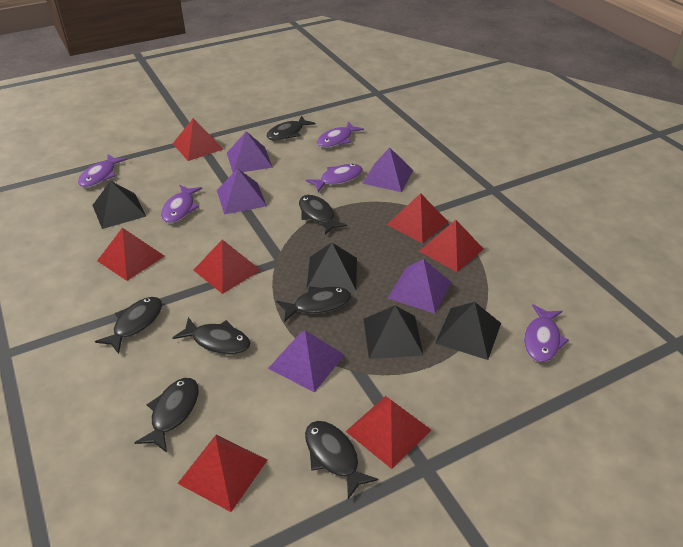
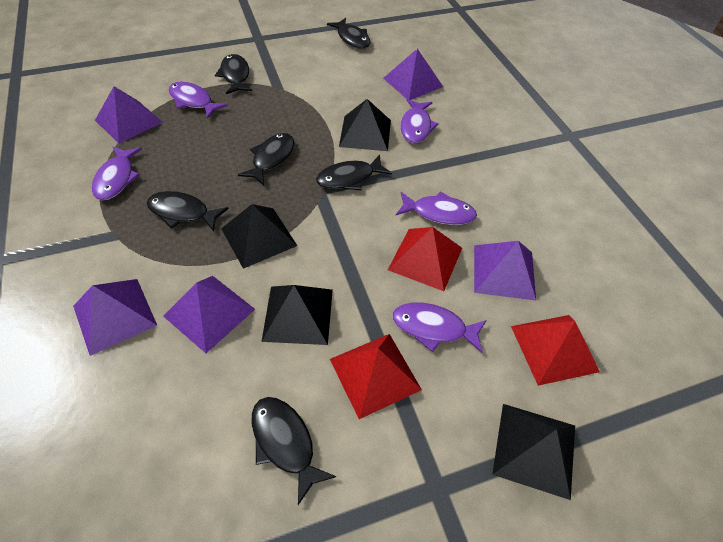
black fish: [95,297,162,354] [134,378,199,453] [173,317,250,355] [267,116,316,141] [277,287,351,322] [299,195,347,234] [305,421,378,499] = 7 -> [147,191,229,232] [215,54,252,94] [238,133,294,185] [252,397,336,505] [316,154,392,190] [327,18,370,49] = 6
red pyramid: [97,228,164,281] [173,118,223,161] [177,435,267,512] [193,239,261,294] [346,396,431,469] [387,193,449,244] [419,220,483,272] = 7 -> [330,334,422,419] [388,227,462,291] [511,315,600,386] = 3

